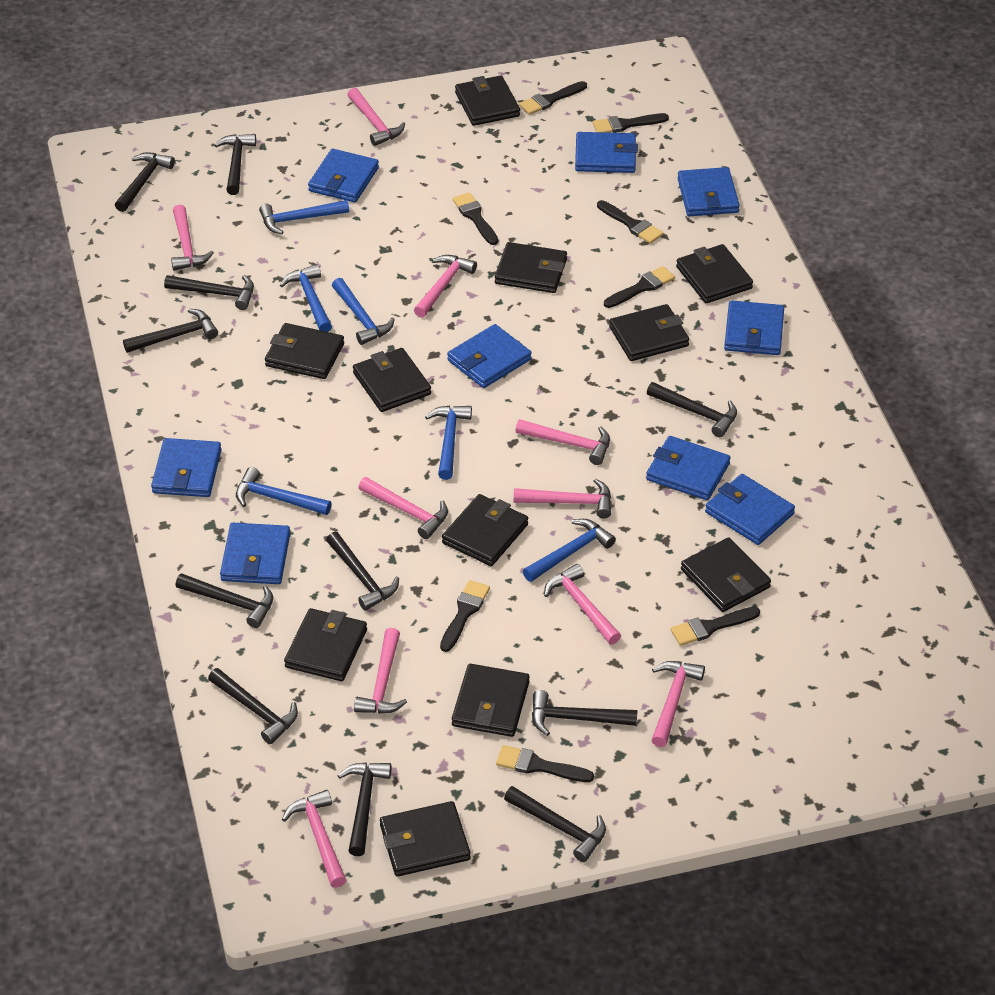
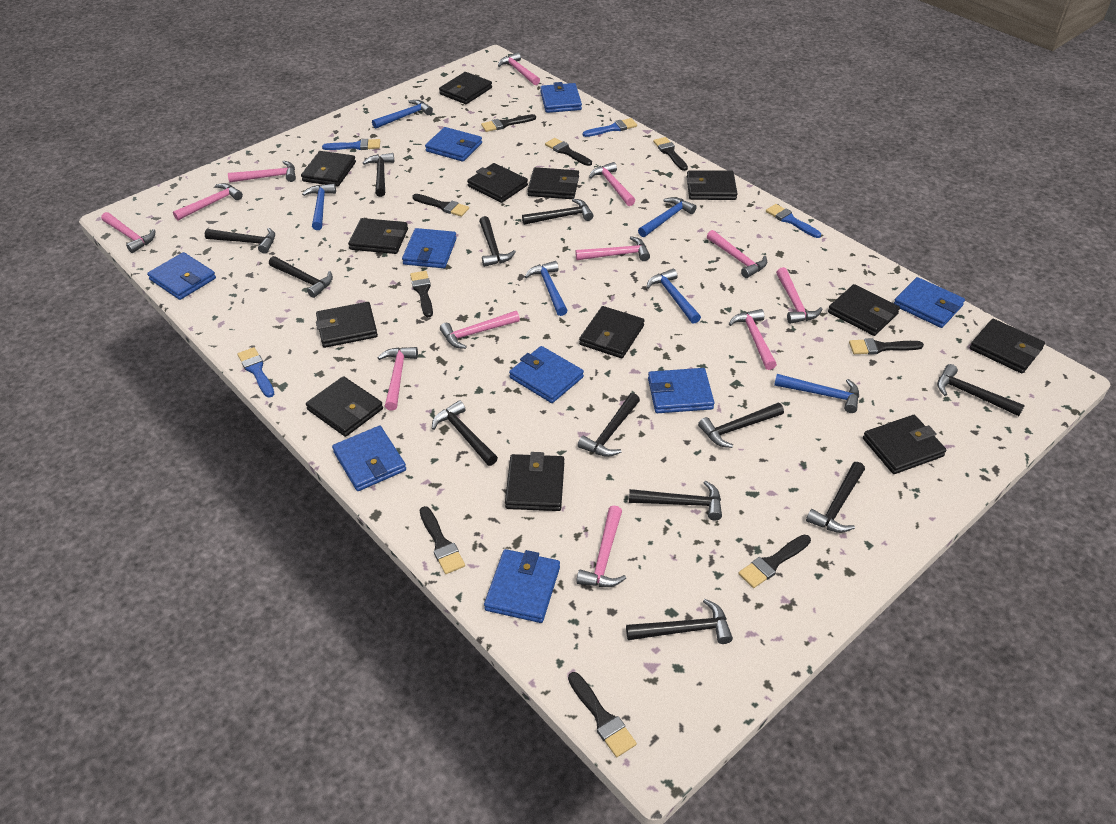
black brush: [440,580,490,652] [453,192,498,245] [496,745,594,782] [519,81,587,115] [593,113,669,133] [597,200,663,244] [604,266,675,308] [671,607,760,646] = 8 -> [410,271,433,317] [412,194,469,217] [420,506,465,574] [481,114,536,132] [545,138,592,166] [568,672,637,757] [653,137,688,171] [739,535,811,588] [849,338,924,355] = 9
black hammer: [115,153,175,212] [123,309,218,353] [164,275,254,310] [175,573,273,628] [208,668,298,744] [214,134,256,195] [326,532,399,611] [337,762,391,856] [504,786,606,862] [532,690,638,736] [647,382,737,437] = 11 -> [205,228,275,254] [269,256,333,298] [363,153,394,197] [432,400,498,466] [479,216,516,267] [522,199,594,225] [578,393,640,457] [626,599,733,644] [629,480,722,521] [698,403,784,448] [806,462,865,533] [937,364,1025,416] = 12
black wallet: [265,323,344,379] [284,608,367,681] [353,348,431,412] [380,801,471,876] [442,494,528,566] [452,664,530,737] [455,75,520,126] [495,242,567,293] [609,304,689,361] [676,244,753,303] [681,537,771,612] = 11 -> [301,151,356,187] [306,376,383,437] [316,302,378,348] [348,218,408,254] [439,72,492,104] [467,163,528,203] [505,452,564,511] [528,167,579,199] [579,306,644,358] [687,170,737,200] [828,284,900,336] [863,415,947,474] [970,319,1045,373] = 13
blue brush: none = 0 -> [238,347,274,398] [322,139,380,150] [583,118,637,137] [766,204,821,238] = 4
pink hammer: [171,204,214,271] [282,790,346,888] [347,88,405,146] [354,628,407,714] [358,477,448,539] [414,255,477,318] [514,478,611,519] [516,419,610,465] [544,564,621,645] [651,661,705,747] = 10 -> [101,212,155,253] [173,183,243,221] [228,161,296,183] [377,347,418,410] [440,311,520,349] [498,52,540,85] [575,236,650,261] [576,505,626,587] [589,162,635,206] [707,230,767,278] [729,309,777,370] [776,267,822,324] = 12

